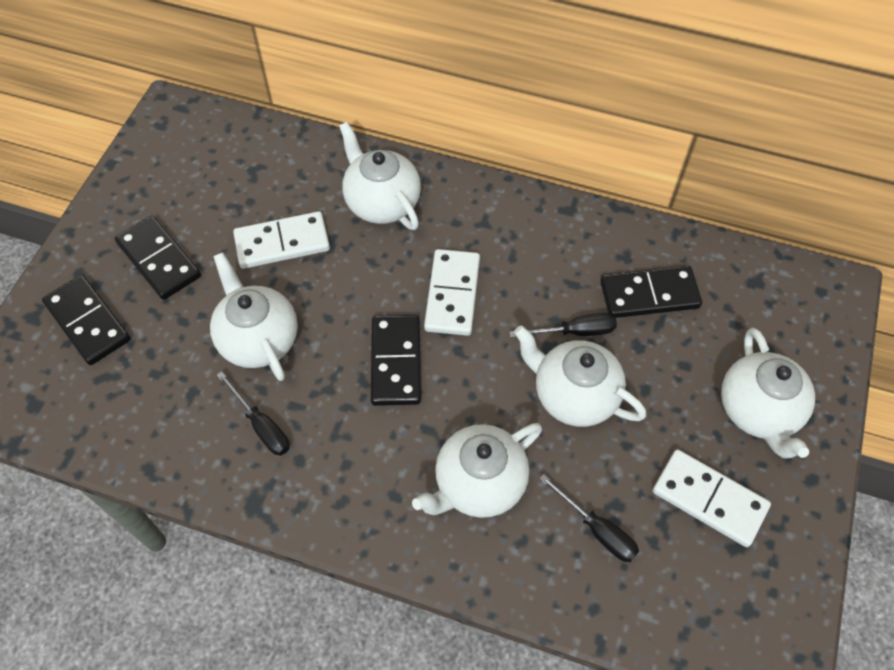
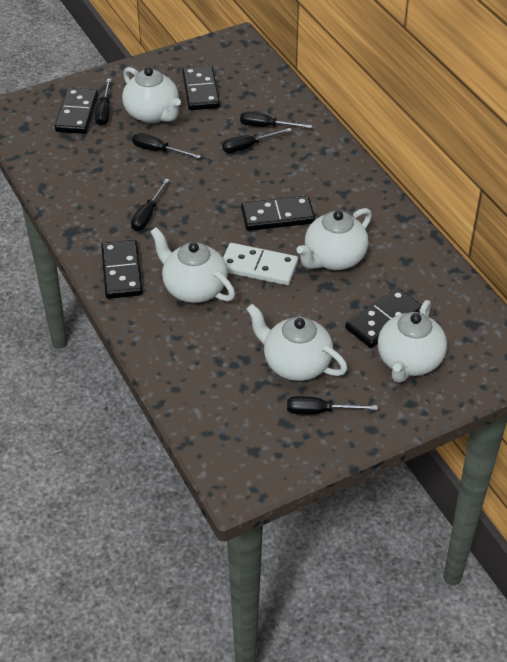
black domino: [42,275,131,365] [115,215,201,300] [371,315,421,406] [600,266,702,318] = 4 -> [55,88,98,134] [101,240,143,299] [182,66,220,110] [241,196,315,231] [345,288,422,348] = 5
black screwdriver: [217,371,290,456] [509,313,617,337] [540,474,639,562] = 3 -> [95,79,111,126] [131,179,169,231] [132,133,201,159] [222,128,292,153] [240,112,312,128] [287,396,378,415] = 6
white domino: [233,211,330,269] [424,249,480,336] [653,449,771,547] = 3 -> [223,243,298,285] = 1

